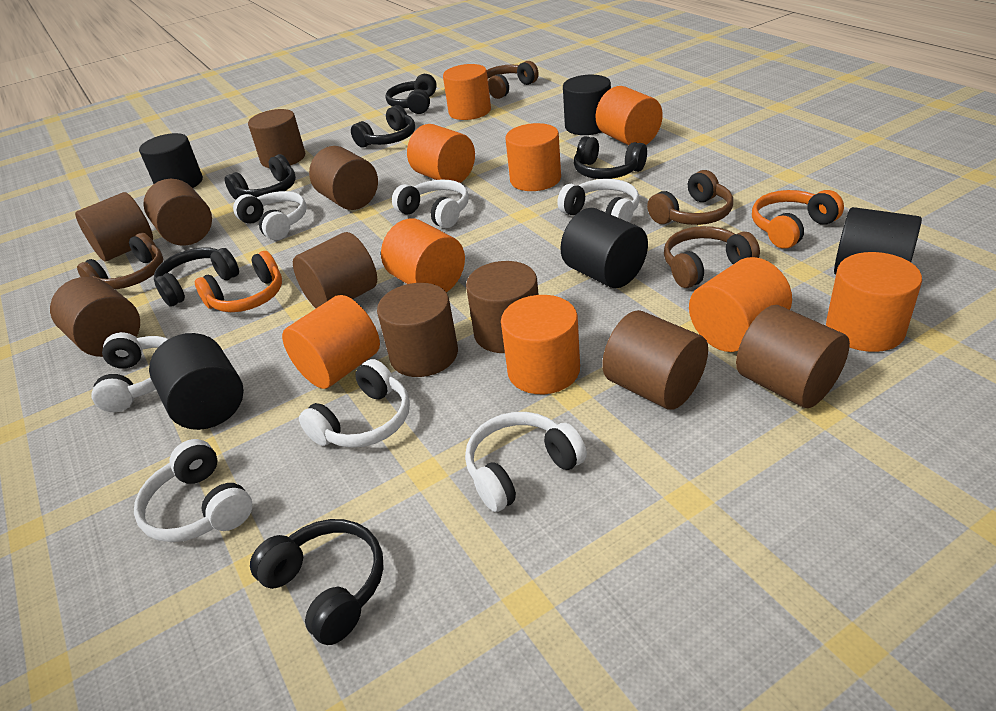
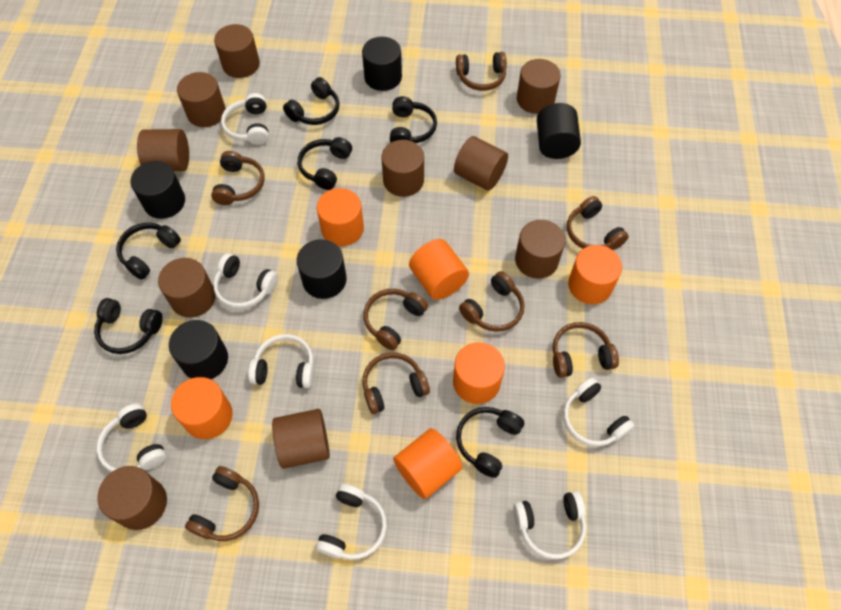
brown headphones: [77,233,163,289] [487,61,539,99] [647,170,733,225] [664,226,760,288] = 4 -> [185,466,259,541] [211,151,265,205] [362,352,430,414] [363,289,428,350] [456,52,507,91] [459,271,525,332] [553,322,619,378] [567,196,629,250] = 8
orange cylinder: [282,295,380,389] [381,218,465,292] [407,124,475,183] [443,64,491,120] [501,295,580,394] [506,123,561,191] [596,86,663,145] [689,257,792,352] [826,252,922,352] = 9 -> [171,377,233,439] [317,188,364,246] [393,428,463,499] [409,239,469,300] [453,342,505,404] [568,245,622,304] = 6
orange headphones: [195,251,282,312] [752,190,844,249] = 2 -> none = 0

